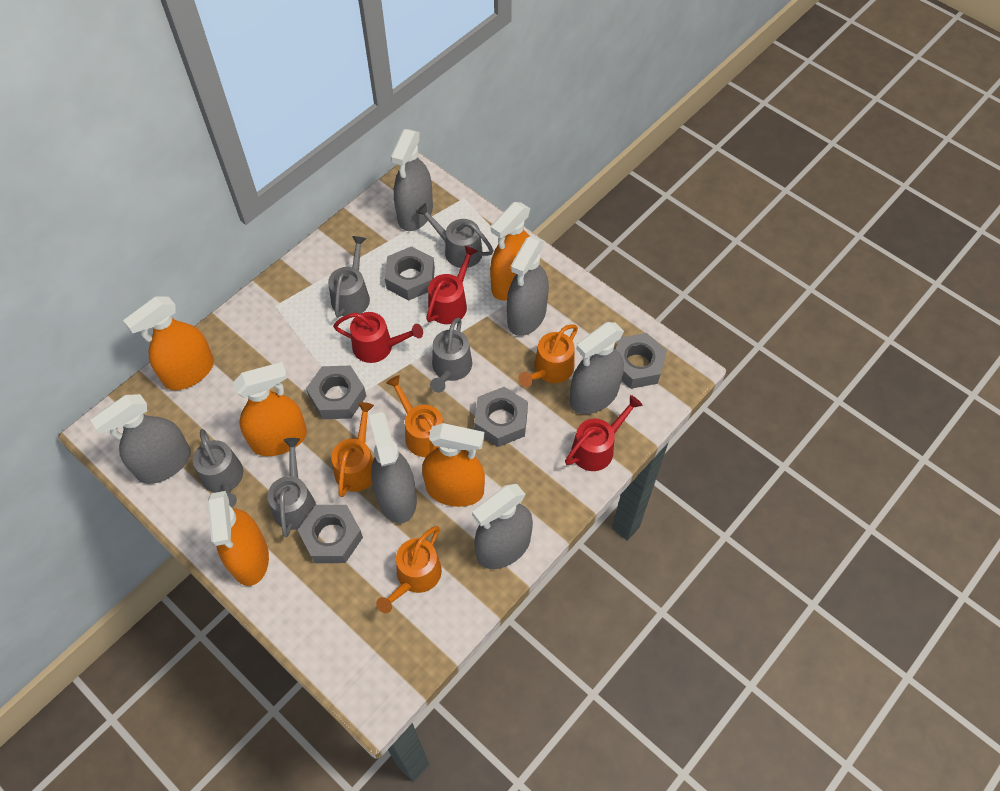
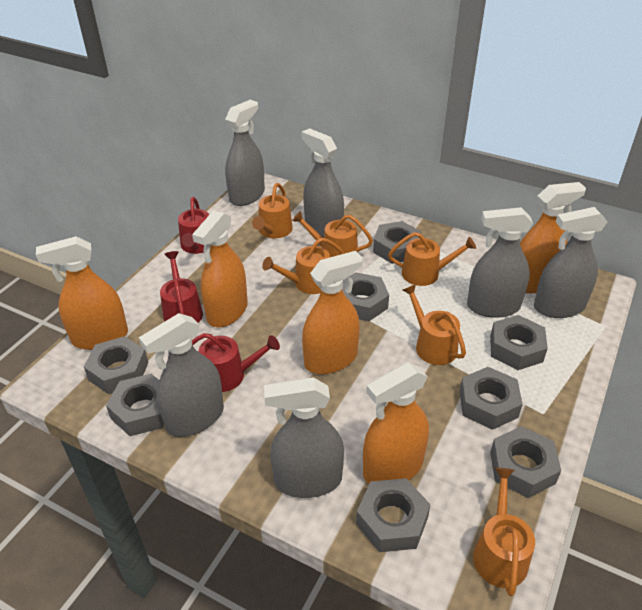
grey nut: [298,505,363,563] [306,366,366,419] [385,246,435,301] [474,387,528,447] [616,333,667,389] = 5 -> [84,336,148,394] [106,374,164,436] [342,272,389,321] [356,478,431,552] [373,221,421,264] [460,367,523,430] [490,315,548,370] [490,426,561,498] = 8
grey watering can: [193,429,243,507] [267,438,316,537] [328,236,370,317] [416,203,494,268] [430,318,472,393] = 5 -> none = 0
orange watering can: [331,402,374,497] [376,526,442,613] [386,375,444,457] [518,324,578,387] = 4 -> [252,183,293,238] [262,238,344,294] [292,211,373,257] [388,232,476,286] [402,284,466,365] [473,468,535,596] = 6

